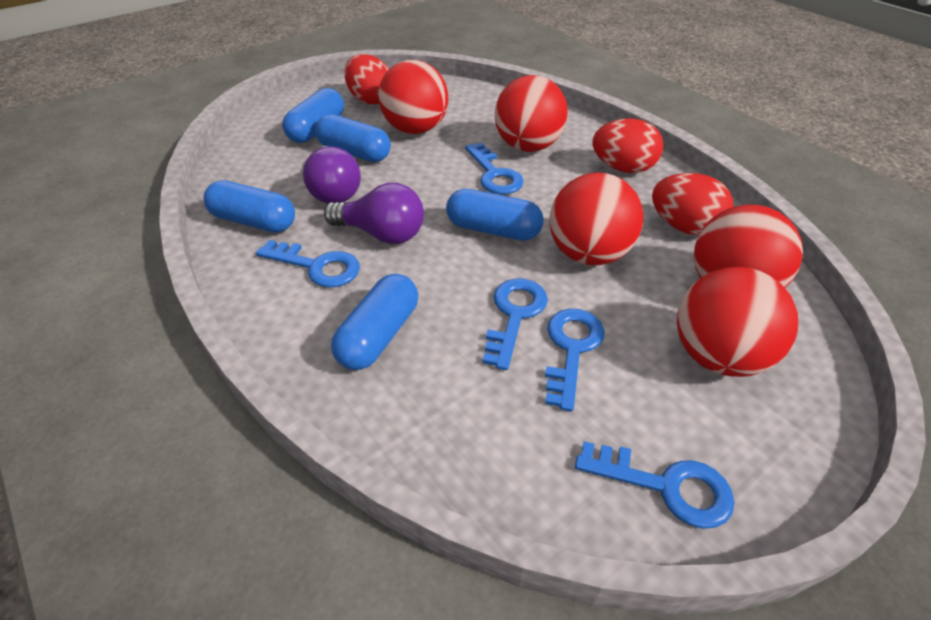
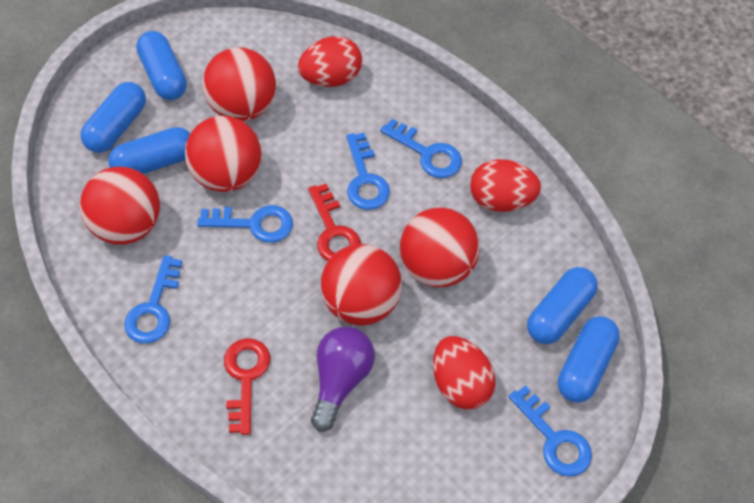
purple light bulb: [303,146,361,204] [324,183,424,244] = 2 -> [311,327,375,432] = 1
red key: none = 0 -> [224,338,270,435] [308,184,361,261] = 2

